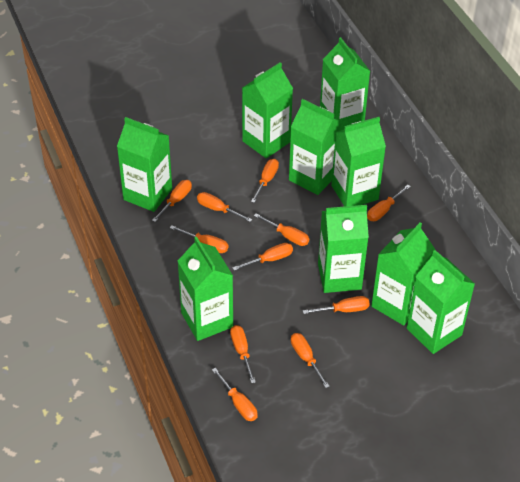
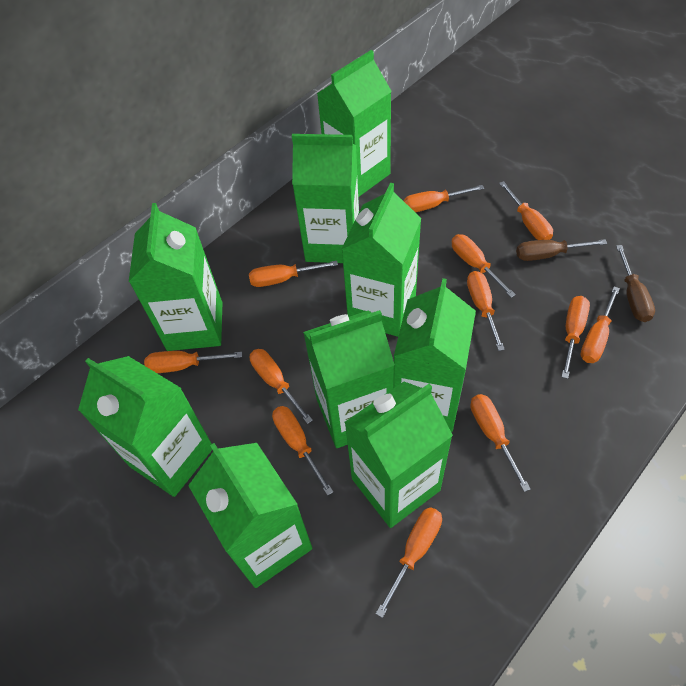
brown screwdriver: none = 0 -> [516,239,607,261] [616,245,655,322] = 2
orange screwdriver: [152,180,192,222] [170,225,229,253] [197,192,252,222] [212,368,257,421] [230,325,256,384] [232,243,293,271] [251,159,279,203] [254,213,309,246] [291,333,330,388] [303,296,370,314] [367,185,411,221] = 11 -> [144,351,242,373] [249,261,338,287] [250,349,313,424] [272,406,333,496] [376,507,442,618] [403,185,484,212] [452,234,516,298] [467,271,505,351] [470,394,531,492] [499,181,553,240] [561,296,590,379] [580,286,620,363] = 12

